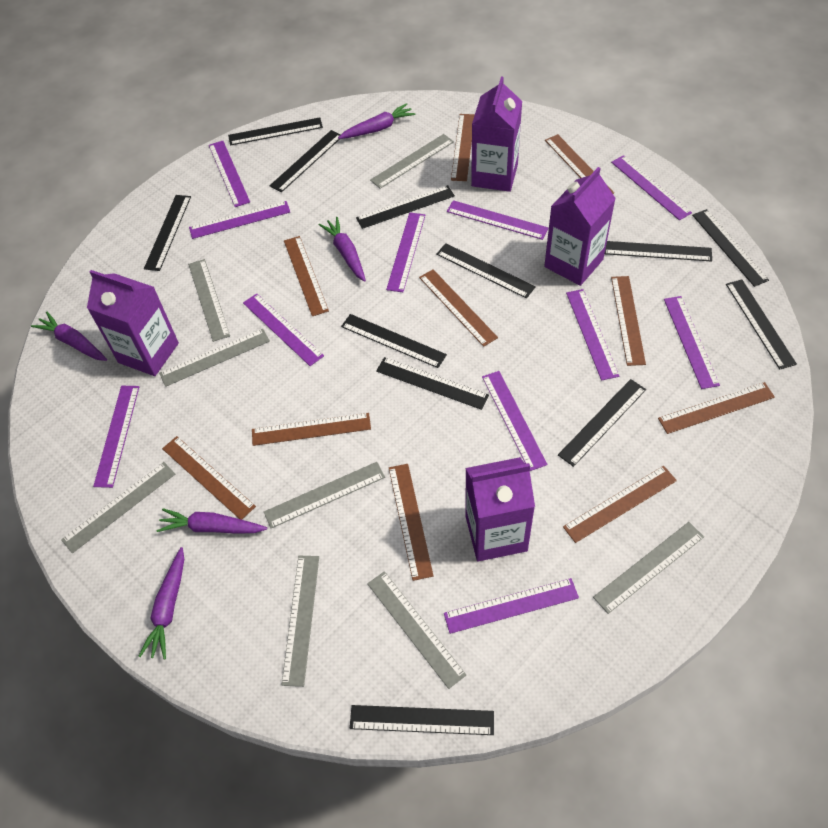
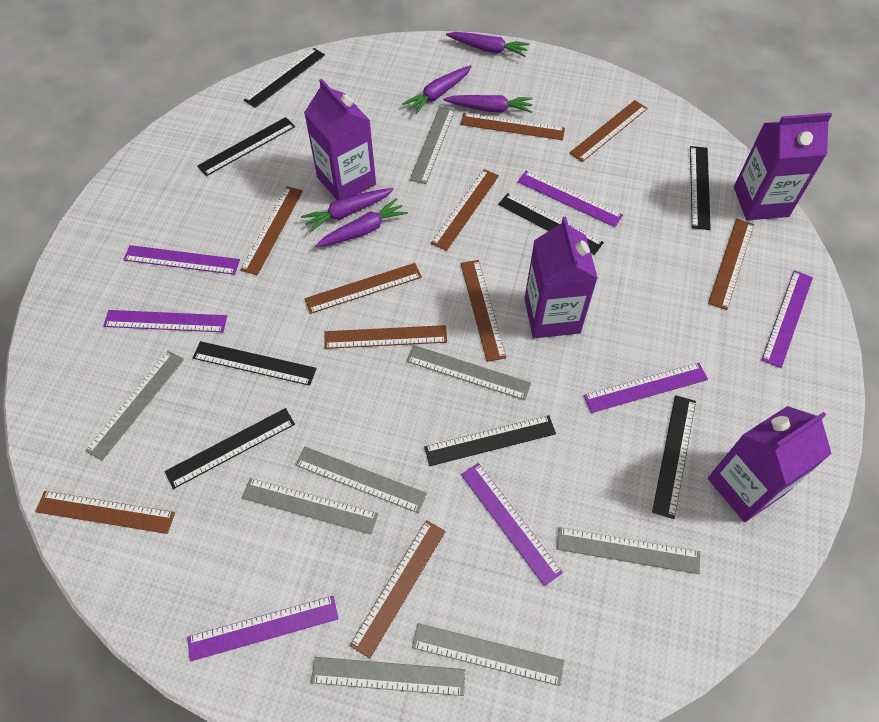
black ruler: [144,195,191,271] [228,117,323,146] [270,130,341,193] [341,314,447,368] [350,705,494,735] [356,185,455,229] [376,357,489,410] [436,243,536,299] [558,379,646,467] [605,241,712,261] [692,209,769,287] [726,280,797,370] = 12 -> [165,408,295,489] [193,341,317,386] [197,117,295,176] [244,48,325,108] [424,415,556,466] [498,193,604,255] [652,395,696,519] [690,146,711,230] = 8
purple ruler: [93,386,139,488] [189,201,290,239] [209,141,250,207] [243,293,324,366] [386,212,425,292] [444,578,579,634] [447,200,548,240] [482,371,547,471] [566,289,619,381] [611,155,692,220] [664,296,720,389] = 11 -> [103,310,227,332] [123,245,240,275] [187,596,338,661] [461,463,563,586] [517,171,623,227] [583,363,708,413] [762,270,813,368] = 7

